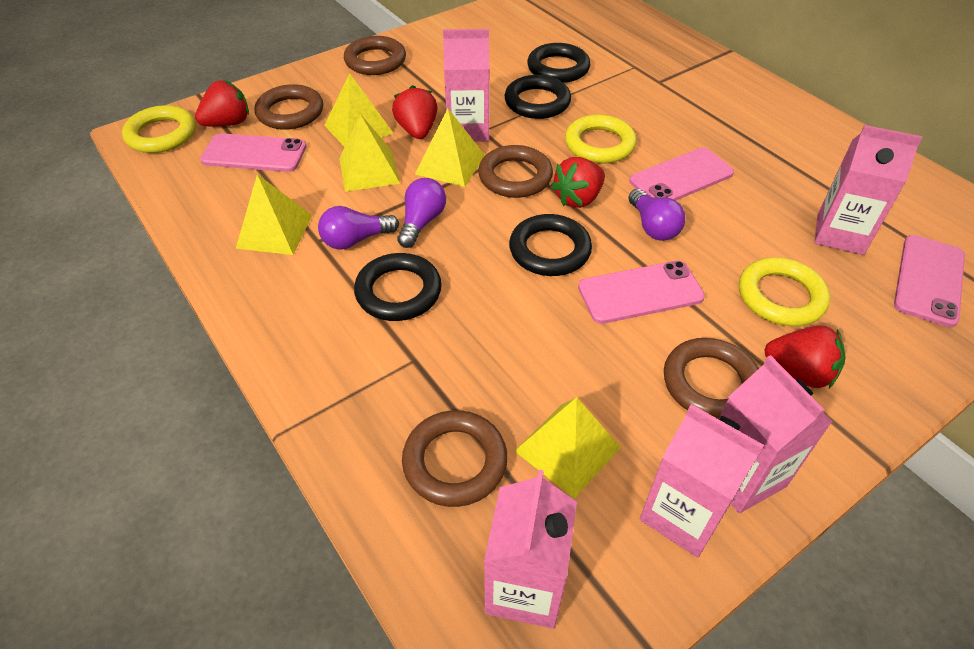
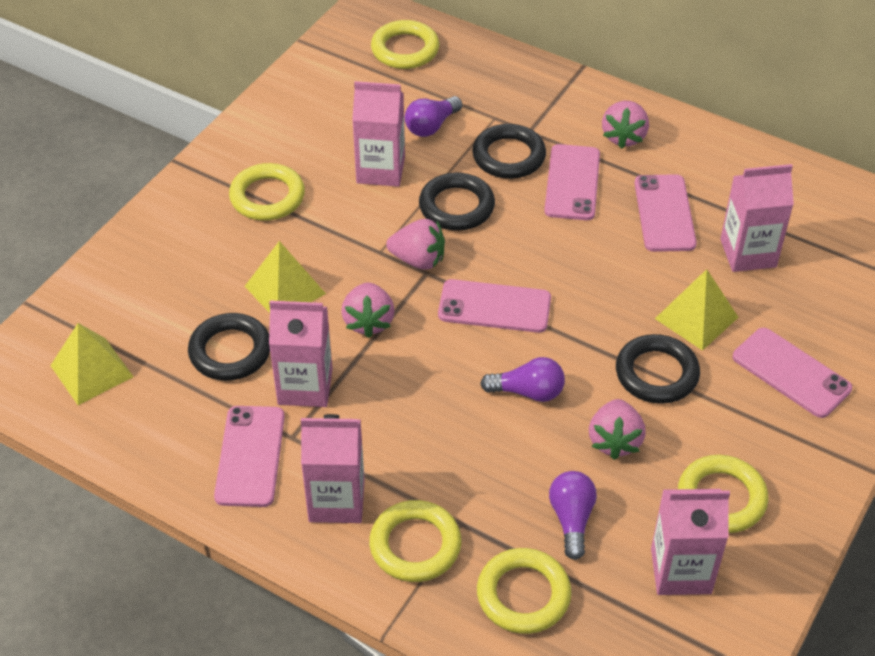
brown ring: [255,84,323,130] [344,36,406,75] [402,410,508,507] [478,145,553,198] [664,338,759,419] = 5 -> none = 0
pink phone: [200,133,307,172] [578,261,705,324] [629,148,734,200] [894,235,965,327] = 4 -> [214,406,285,507] [438,279,551,333] [544,144,600,220] [635,174,697,252] [733,328,852,418] = 5
pink strawberry: none = 0 -> [341,283,394,338] [386,219,445,269] [589,399,646,460] [602,101,649,149] = 4
red strawberry: [195,80,249,127] [392,85,437,139] [551,157,605,208] [764,326,846,388] = 4 -> none = 0
yellow pyramid: [236,174,312,255] [324,73,393,147] [339,114,400,192] [415,108,485,187] [515,397,621,498] = 5 -> [50,323,134,405] [245,241,326,313] [655,269,739,351] = 3
yellow ring: [122,105,196,153] [565,114,637,163] [739,257,830,326] = 3 -> [229,163,305,221] [369,500,462,582] [371,20,439,69] [477,548,572,634] [678,455,769,533] = 5

